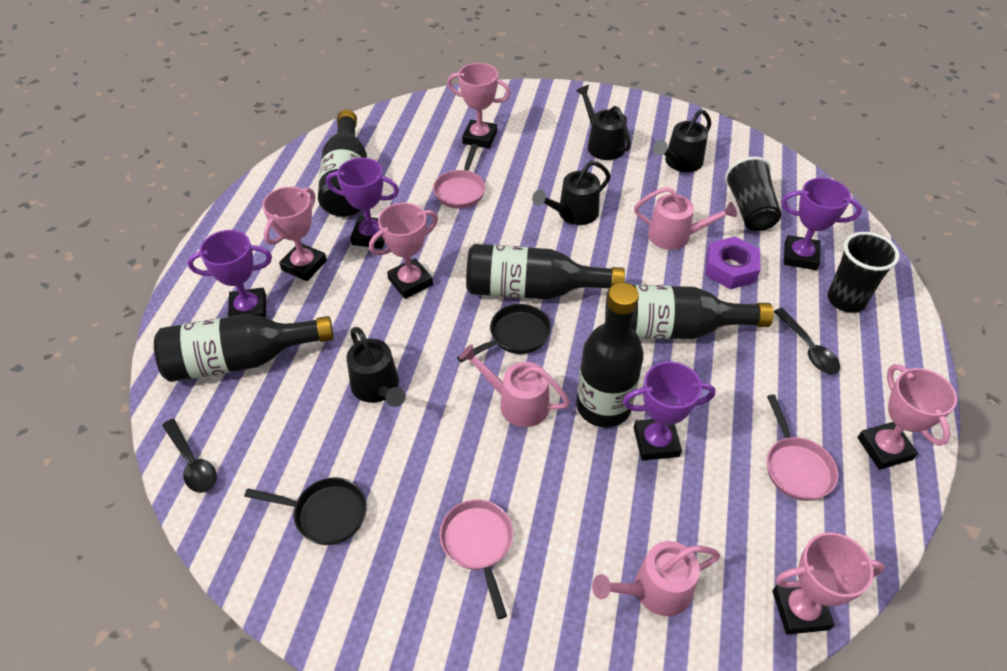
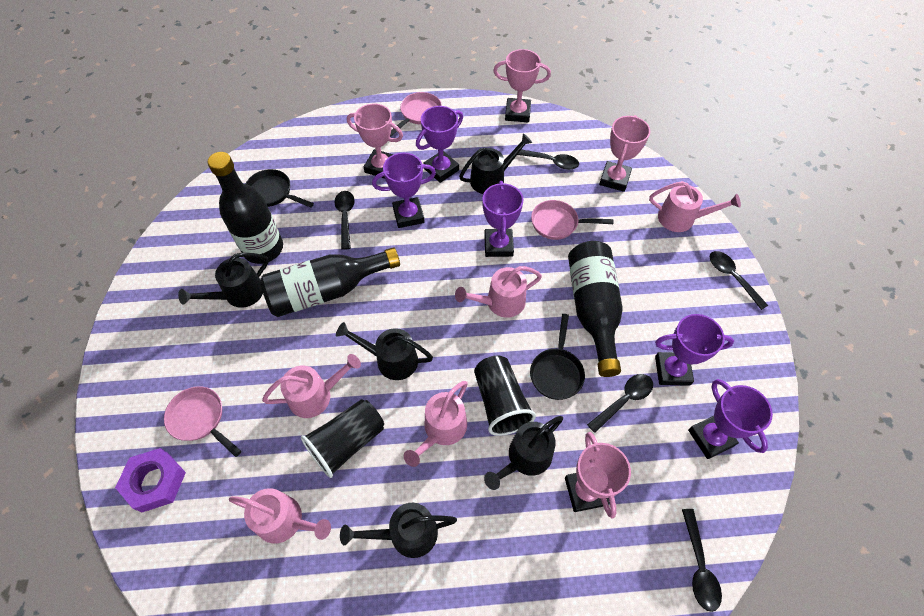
black bottle: [154,314,334,382] [318,110,367,217] [466,244,625,299] [576,283,644,428] [605,285,773,339] = 5 -> [207,152,283,264] [260,247,400,317] [568,241,623,377] = 3
black spoon: [162,419,217,493] [774,308,840,374] = 2 -> [334,191,355,250] [517,149,579,170] [587,374,653,433] [682,509,722,612] [710,251,768,310] = 5
black watering can: [346,327,406,407] [532,161,611,225] [576,85,631,160] [653,109,711,172] = 4 -> [178,253,269,308] [336,322,433,380] [340,503,457,558] [459,133,532,194] [484,416,563,490] = 5
pink trophy: [262,186,327,281] [369,203,438,299] [447,63,511,148] [773,532,885,635] [858,364,957,470] = 5 -> [347,103,403,179] [493,49,551,122] [565,432,631,519] [599,115,650,192] = 4
pink watering can: [459,344,570,427] [592,541,720,616] [634,187,737,250] = 3 -> [229,488,331,544] [262,354,361,418] [404,381,468,467] [455,266,542,318] [649,181,741,232] = 5
purple trophy: [187,230,272,318] [326,158,399,248] [623,362,716,460] [781,178,862,270] = 4 -> [372,153,436,228] [416,106,463,183] [482,181,523,257] [655,314,734,386] [688,379,773,459] = 5

